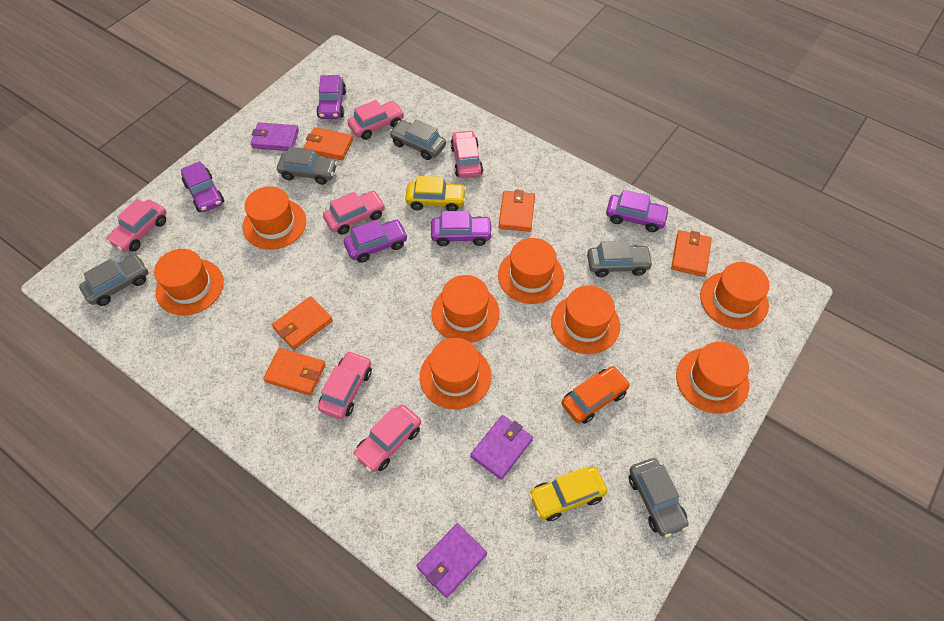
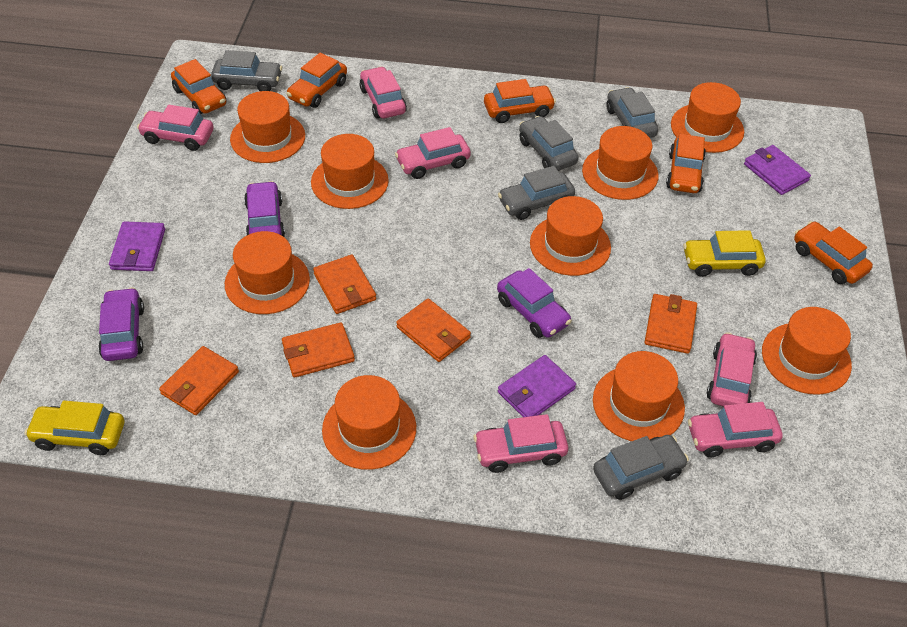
orange car: [562,366,630,424] = 1 -> [171,59,227,114] [286,53,347,108] [484,79,556,123] [666,134,706,193] [794,221,873,284] = 5
orange hat: [154,249,224,315] [243,186,306,250] [420,338,491,410] [431,275,500,343] [498,238,564,304] [551,285,620,354] [676,342,749,414] [700,262,769,330] = 8 -> [225,231,310,314] [230,91,305,163] [311,134,389,209] [322,375,416,470] [530,196,611,276] [582,126,659,200] [593,351,685,441] [671,82,744,153] [762,307,852,395] = 9
purple car: [181,161,224,212] [316,75,346,119] [344,220,408,263] [431,211,493,246] [606,190,670,232] = 5 -> [98,287,144,361] [244,181,285,237] [497,268,572,338] = 3

